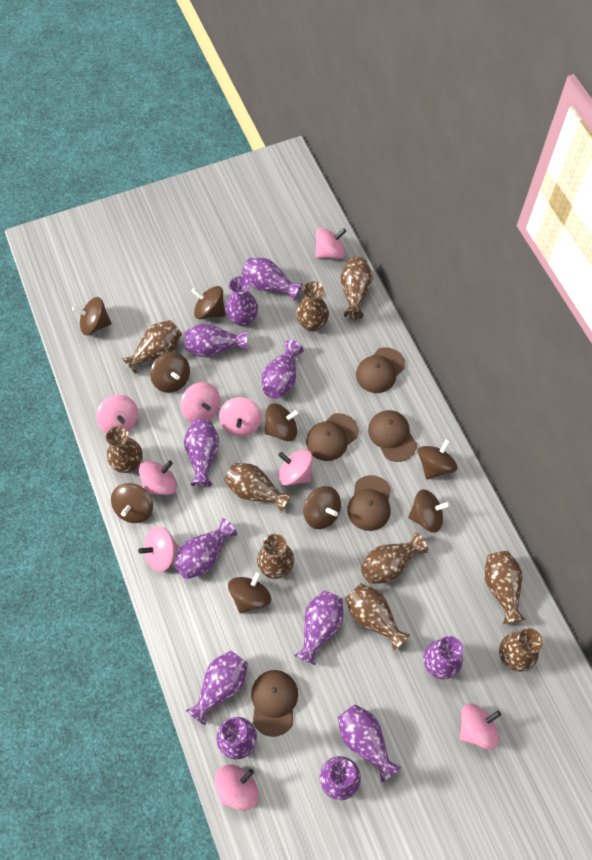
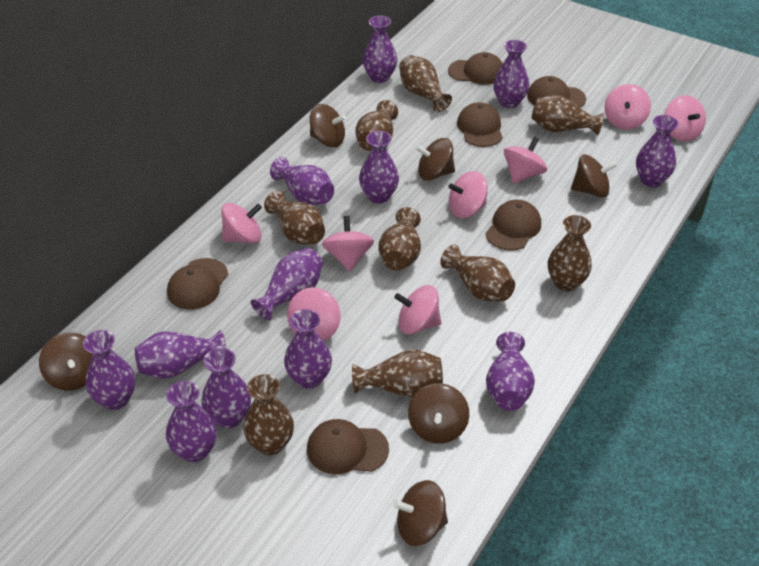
brown cap: [251,670,298,737] [306,413,359,461] [347,475,391,531] [356,347,405,393] [368,410,417,462] = 5 -> [167,258,228,310] [307,419,389,474] [448,52,503,85] [457,103,503,147] [486,200,541,251] [527,76,586,107] = 6
brown spinning top: [72,297,112,335] [111,483,153,523] [150,352,190,393] [191,286,225,319] [228,571,271,613] [264,403,299,441] [303,486,341,529] [408,489,450,533] [418,439,457,480] = 9 -> [39,332,93,391] [310,104,346,147] [393,480,448,546] [408,383,469,444] [415,138,455,181] [571,154,618,198] = 6
brown vase: [106,426,143,473] [122,320,182,374] [224,463,292,513] [257,534,294,579] [296,281,329,331] [341,257,373,319] [346,583,410,651] [361,533,428,584] [484,551,526,624] [499,628,543,672] = 10 -> [243,374,294,455] [264,191,325,244] [352,350,443,397] [355,100,398,151] [378,207,421,271] [399,55,452,112] [440,245,515,301] [532,95,604,135] [548,215,592,291] = 9
pink spinning top: [96,395,138,433] [138,526,179,572] [139,460,177,495] [181,382,220,422] [215,764,259,811] [219,397,262,437] [278,450,313,486] [315,228,346,259] [460,703,501,750] = 9 -> [221,203,262,243] [287,287,341,341] [322,216,374,272] [394,285,441,335] [448,171,488,218] [504,137,547,184] [604,84,651,130] [665,95,706,142] = 8

